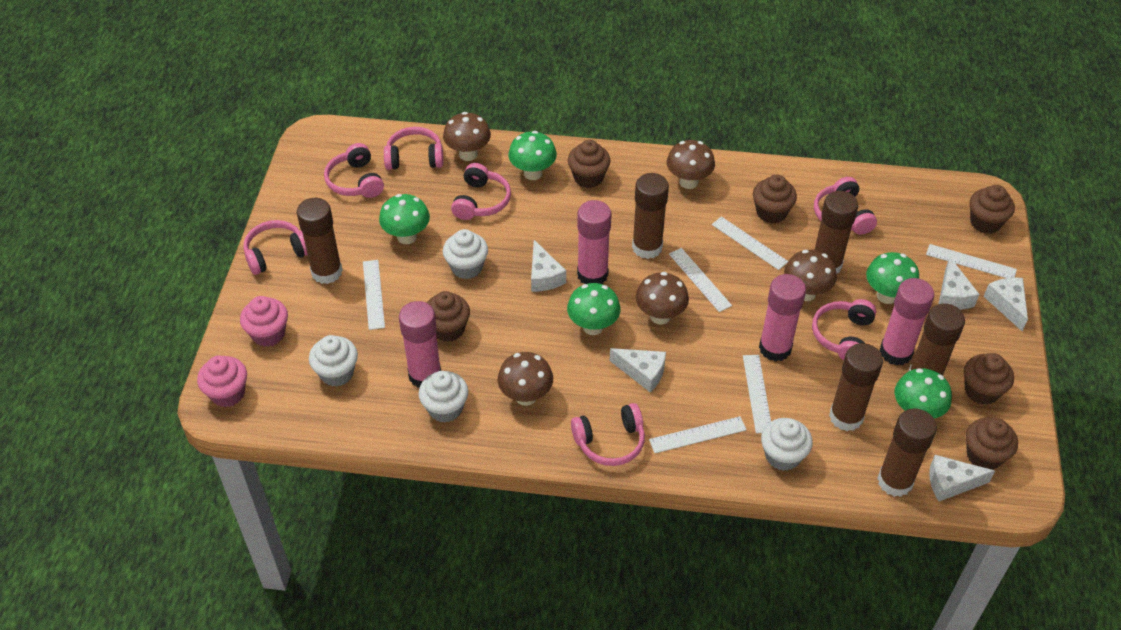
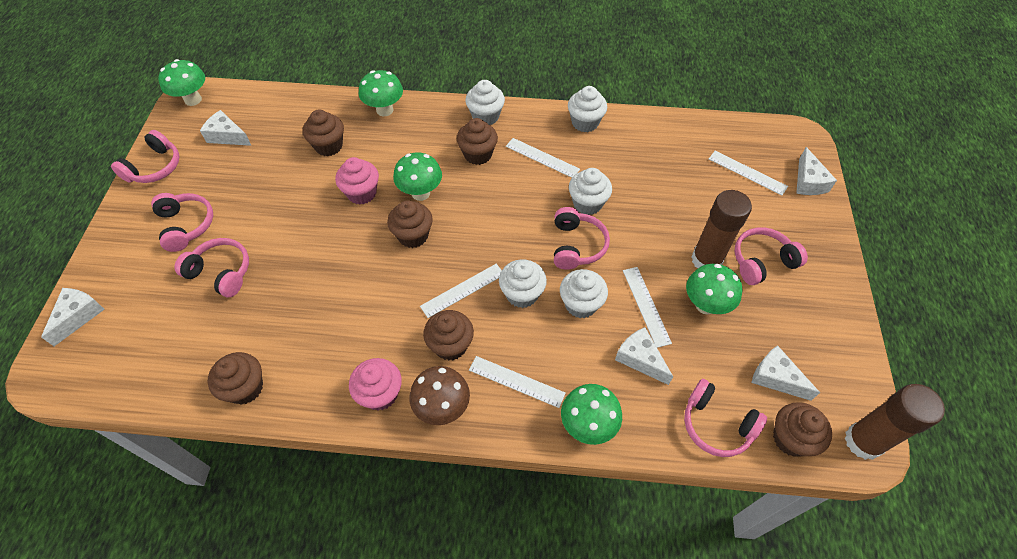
brown glue stick: [297,198,343,284] [632,173,669,259] [815,191,858,274] [829,343,883,431] [877,408,937,497] [909,303,965,376] = 6 -> [691,190,752,268] [845,384,945,460] = 2
brown mushroom: [443,112,491,161] [498,352,553,406] [636,272,689,325] [667,140,715,189] [784,250,837,301] = 5 -> [409,366,470,425] = 1
pink glue stick: [399,301,441,388] [577,200,612,284] [759,274,806,362] [880,278,934,366] = 4 -> none = 0
pink headphones: [244,220,308,275] [324,143,384,198] [384,127,444,170] [451,163,511,220] [571,403,645,466] [812,299,876,360] [814,177,877,234] = 7 -> [111,130,180,183] [151,193,213,252] [174,238,249,297] [554,207,610,270] [684,379,767,457] [735,227,808,285] = 6
white cupcake: [309,335,358,387] [419,371,468,423] [443,229,488,279] [761,418,813,471] = 4 -> [466,80,505,125] [499,259,547,308] [560,269,608,318] [568,86,607,132] [569,168,612,215] = 5
white ruler: [363,260,385,330] [649,416,747,453] [669,248,732,312] [712,216,788,270] [743,355,771,433] [926,244,1017,278] = 6 -> [420,264,502,318] [469,356,566,408] [506,138,580,178] [623,267,672,348] [709,151,788,195] = 5

